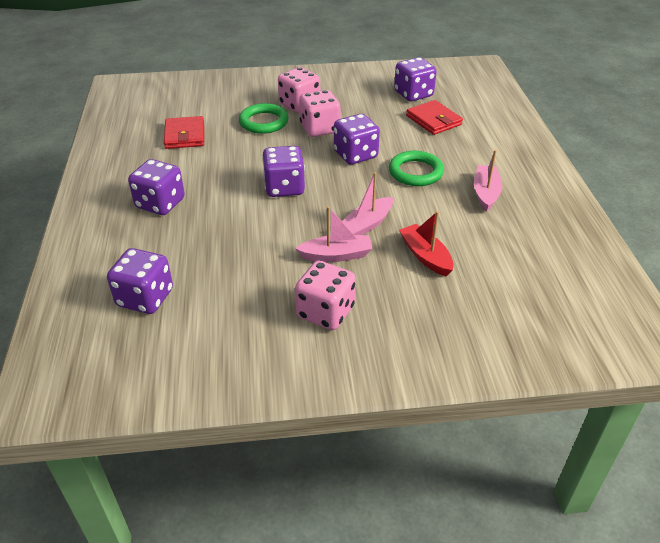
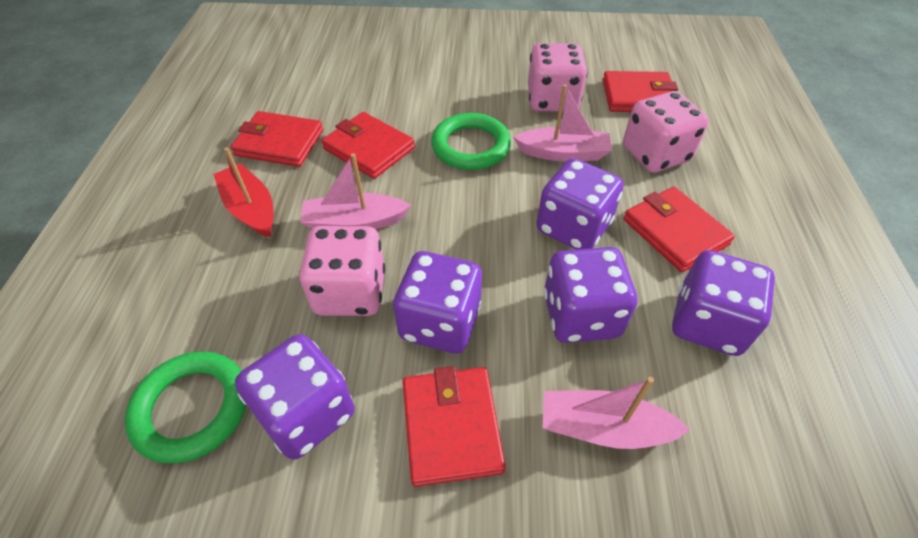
red wallet: [164,116,204,149] [406,100,463,135] = 2 -> [231,111,323,167] [321,112,415,179] [403,366,506,487] [603,71,678,112] [623,187,735,272] = 5

